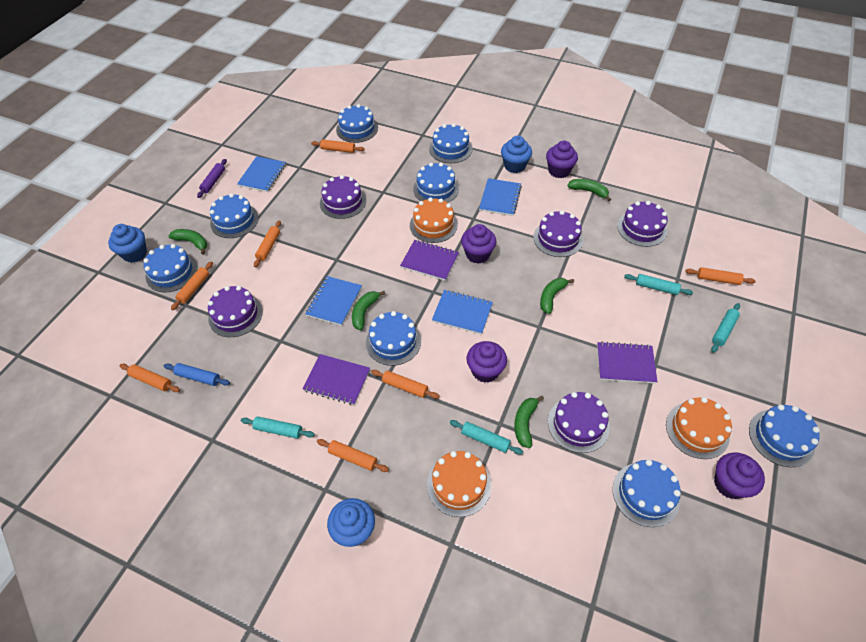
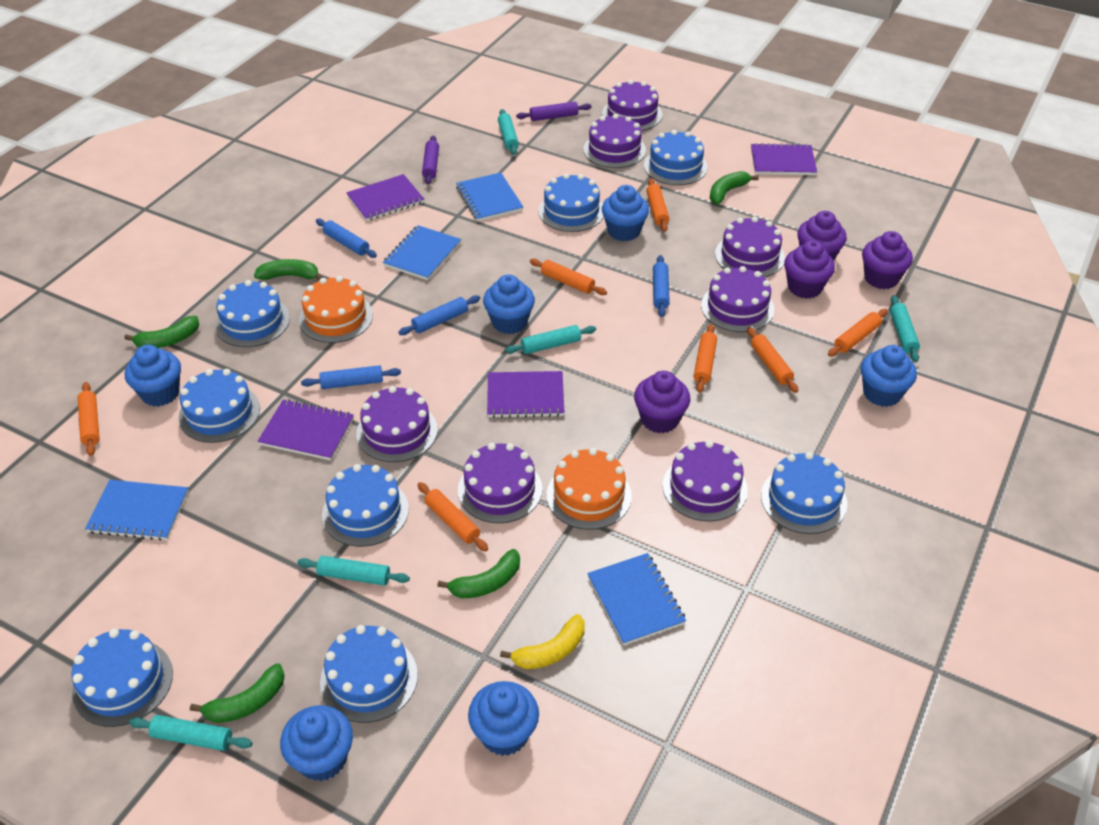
blue cupcake: [108,224,147,263] [327,498,375,547] [501,135,532,173] = 3 -> [125,345,181,407] [280,705,353,781] [468,681,539,756] [483,274,535,334] [602,185,649,241] [861,345,917,407] = 6
blue rolling pin: [164,363,230,386] = 1 -> [301,365,401,389] [316,219,377,258] [398,295,480,335] [653,255,670,317] = 4
orange cake: [410,198,458,243] [427,451,491,517] [666,397,732,459] = 3 -> [299,276,373,343] [546,448,632,530] = 2
purple cake: [208,286,263,337] [320,175,366,219] [534,211,583,257] [548,392,610,453] [617,201,668,247] = 5 -> [356,386,438,462] [458,443,542,523] [583,114,646,168] [602,80,662,131] [663,440,748,521] [701,266,774,332] [715,217,785,277] = 7
purple notebook: [302,354,370,405] [400,240,459,281] [597,342,658,384] = 3 -> [257,399,354,460] [346,174,424,221] [487,371,564,418] [751,143,817,175] = 4
purple rolling pin: [197,159,227,198] = 1 -> [422,135,439,185] [516,102,592,121] = 2
turquoise rolling pin: [241,416,315,439] [450,420,523,455] [624,274,693,295] [711,303,740,353] = 4 -> [129,715,252,751] [297,556,410,585] [498,109,519,155] [505,325,596,354] [890,295,920,362] = 5
yellow banana: none = 0 -> [500,614,585,669] = 1

